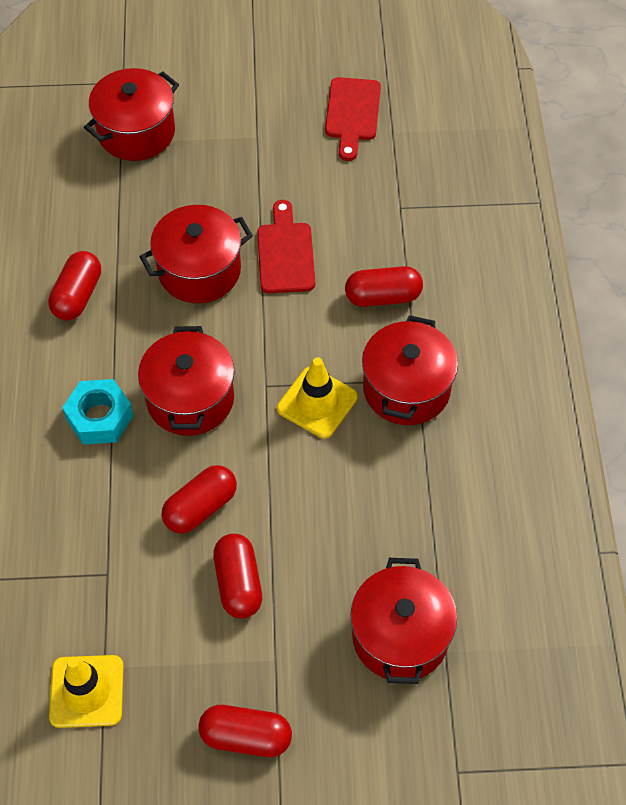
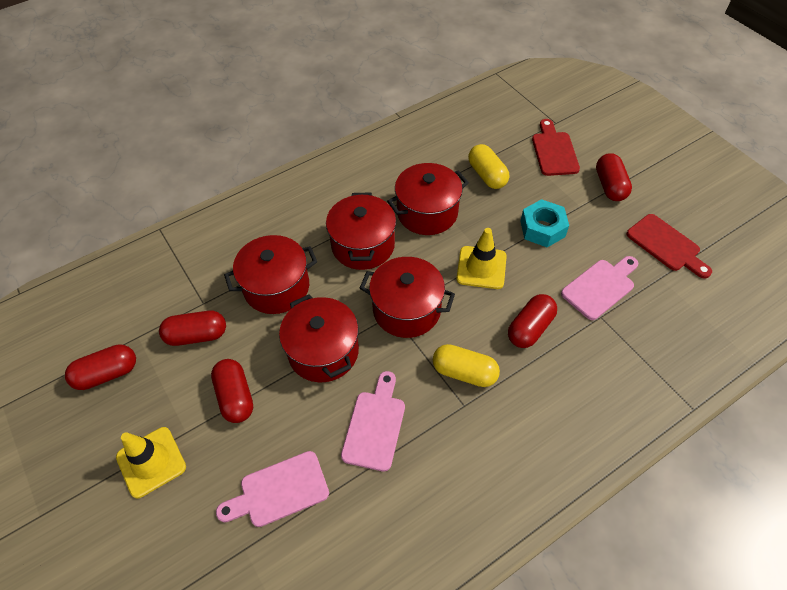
pink cutting board: none = 0 -> [216,451,329,527] [341,371,405,472] [561,256,638,320] = 3
yellow capsule: none = 0 -> [433,344,500,387] [468,144,509,189] = 2

